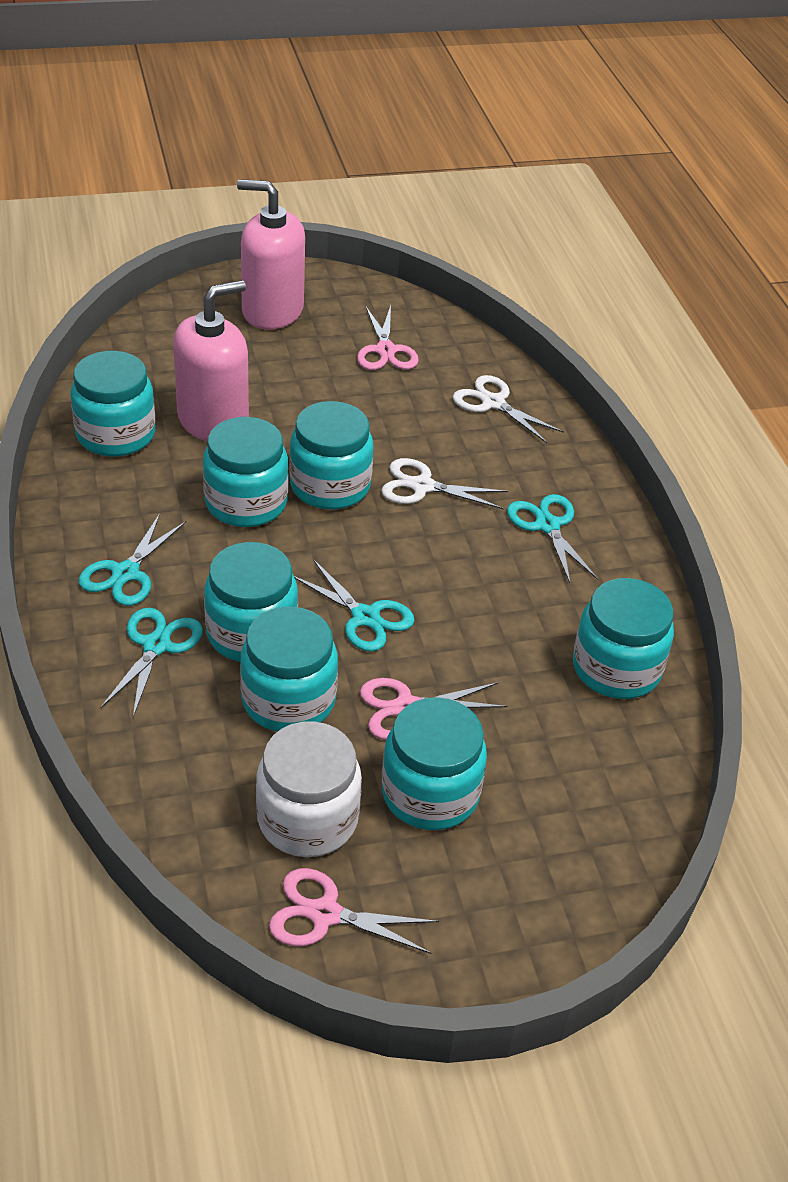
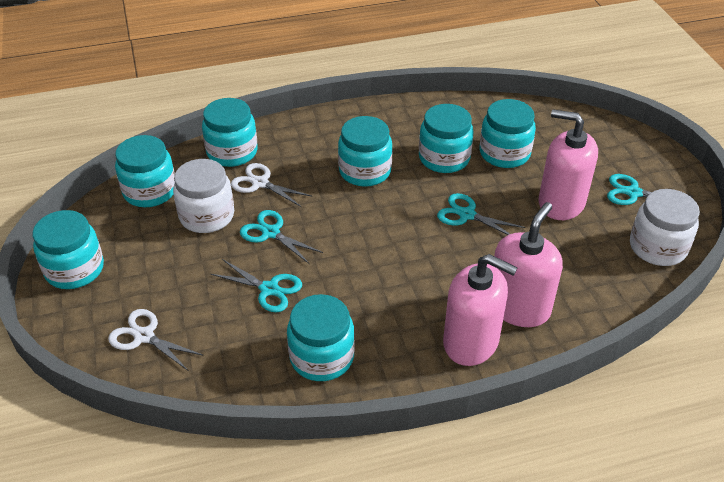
pink scissors: [269,868,439,954] [357,305,419,370] [360,678,507,740] = 3 -> none = 0
pink soap dispenser: [173,280,249,442] [237,179,305,329] = 2 -> [443,254,518,366] [494,202,563,327] [539,109,598,220] = 3
white jar: [256,721,362,857] = 1 -> [173,159,234,233] [630,189,700,266] = 2

